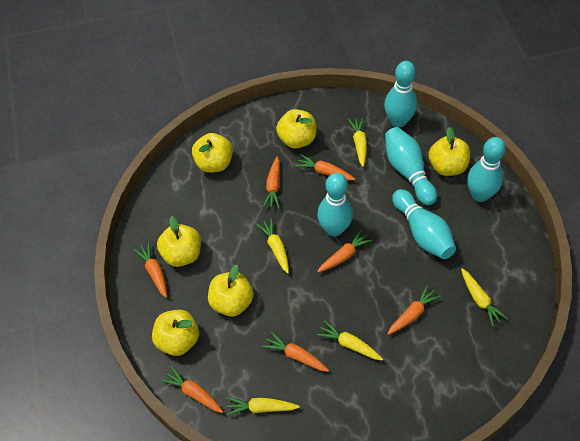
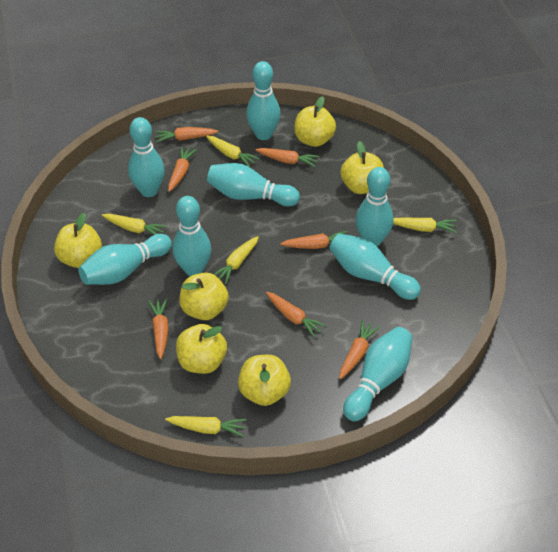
turquoise bowling pin: [317,173,353,236] [384,61,417,127] [385,127,437,206] [392,189,456,259] [467,137,506,202] = 5 -> [78,234,172,285] [128,117,165,197] [172,196,212,276] [207,163,300,207] [246,61,281,140] [329,233,421,300] [343,327,413,421] [355,167,393,247] = 8

